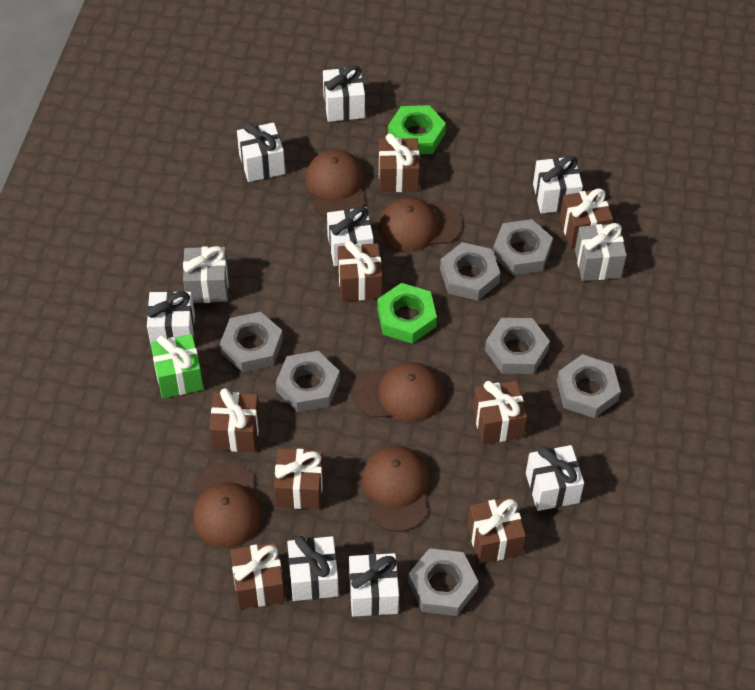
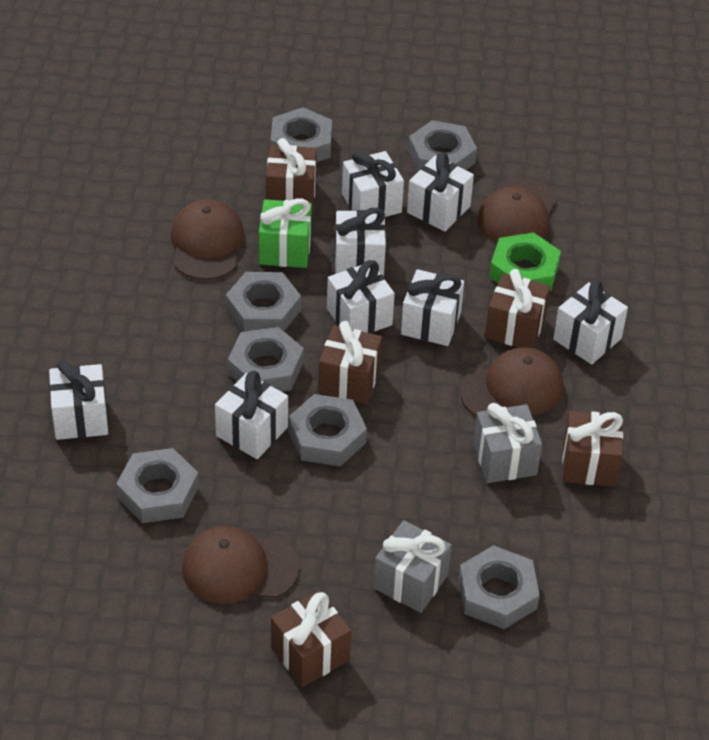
brown cap: [193,463,262,548] [305,150,365,217] [353,362,444,422] [362,446,429,532] [379,197,462,251] = 5 -> [171,199,244,280] [182,526,300,604] [460,347,563,416] [477,178,557,243] = 4
brown gift: [209,388,260,452] [230,542,285,609] [274,448,323,510] [338,240,383,301] [379,133,420,192] [467,497,526,564] [473,381,527,444] [559,188,613,248] = 8 -> [266,138,317,211] [271,591,351,687] [318,321,382,404] [485,269,550,348] [562,411,623,486] = 5
green nut: [377,283,437,344] [388,105,446,154] = 2 -> [489,232,561,291] = 1

